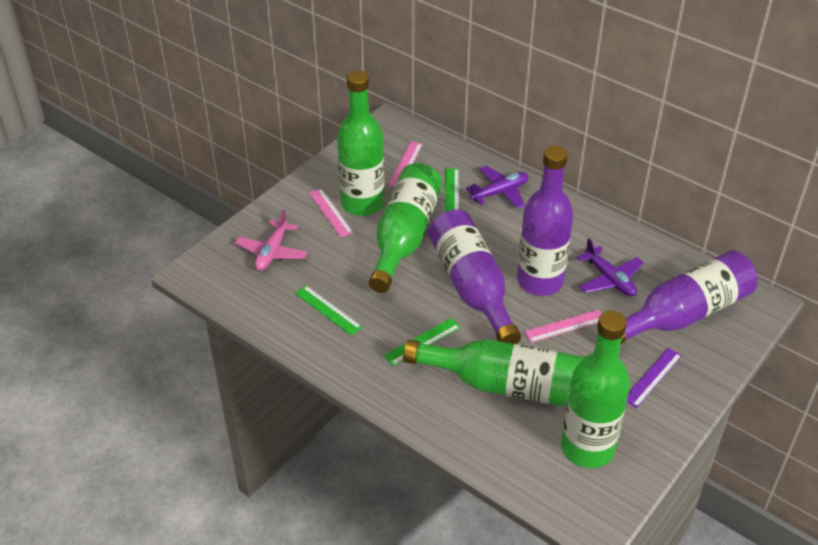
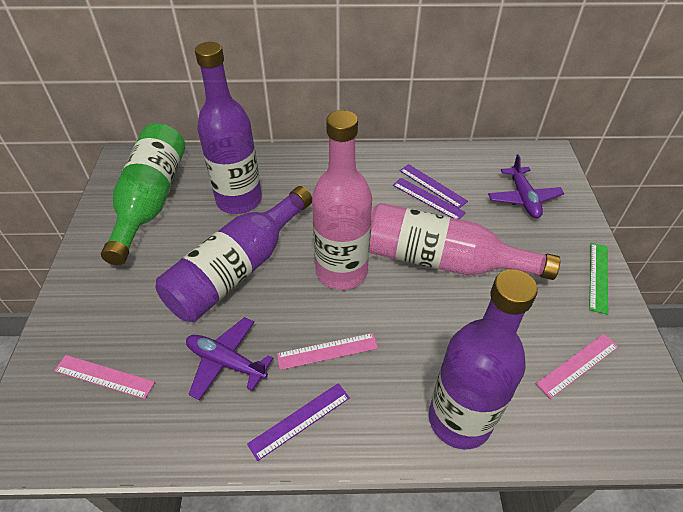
green bottle: [337,71,384,216] [369,163,442,293] [403,339,585,407] [561,311,630,468] = 4 -> [101,123,185,265] = 1
green ruler: [295,286,362,335] [384,318,461,366] [445,168,459,212] = 3 -> [589,243,608,315] = 1
pink bottle: none = 0 -> [312,110,372,290] [369,203,560,280] = 2
pink plane: [235,209,308,271] = 1 -> none = 0
purple ruler: [627,348,682,408] = 1 -> [247,383,350,461] [393,178,466,220] [400,164,468,208] = 3

